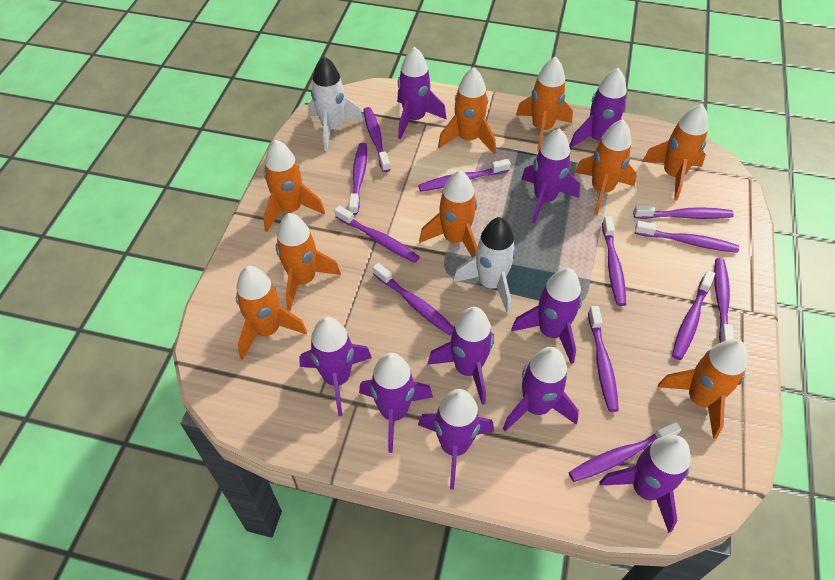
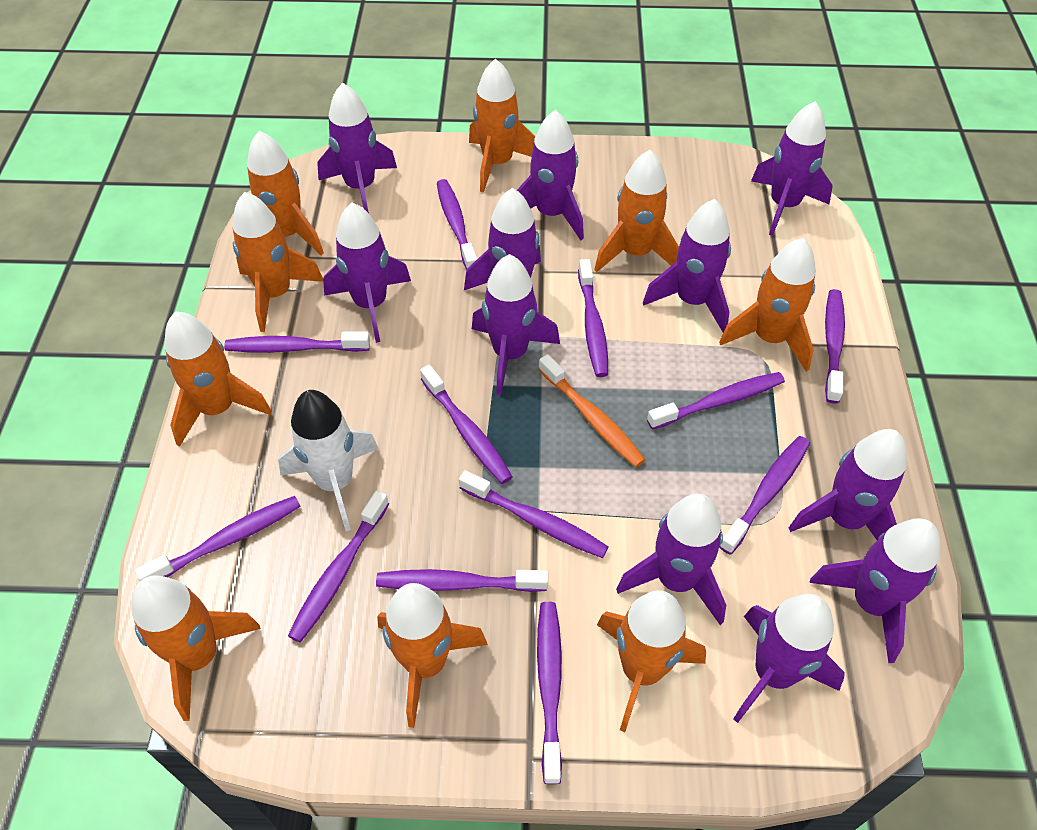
orange toothbrush: none = 0 -> [539,354,645,467] = 1
purple rocket: [299,317,372,416] [359,353,433,453] [397,47,447,139] [418,389,494,489] [427,307,494,405] [503,347,579,431] [511,268,582,364] [521,128,580,224] [569,68,627,149] [600,435,691,533] = 10 -> [317,83,397,213] [323,203,411,343] [464,188,541,311] [472,254,560,396] [517,110,584,240] [616,494,726,625] [643,199,731,333] [733,594,844,723] [751,101,833,236] [789,429,907,540] [809,518,940,664] = 11
white rocket: [308,56,363,151] [453,217,516,314] = 2 -> [278,390,378,531] = 1

